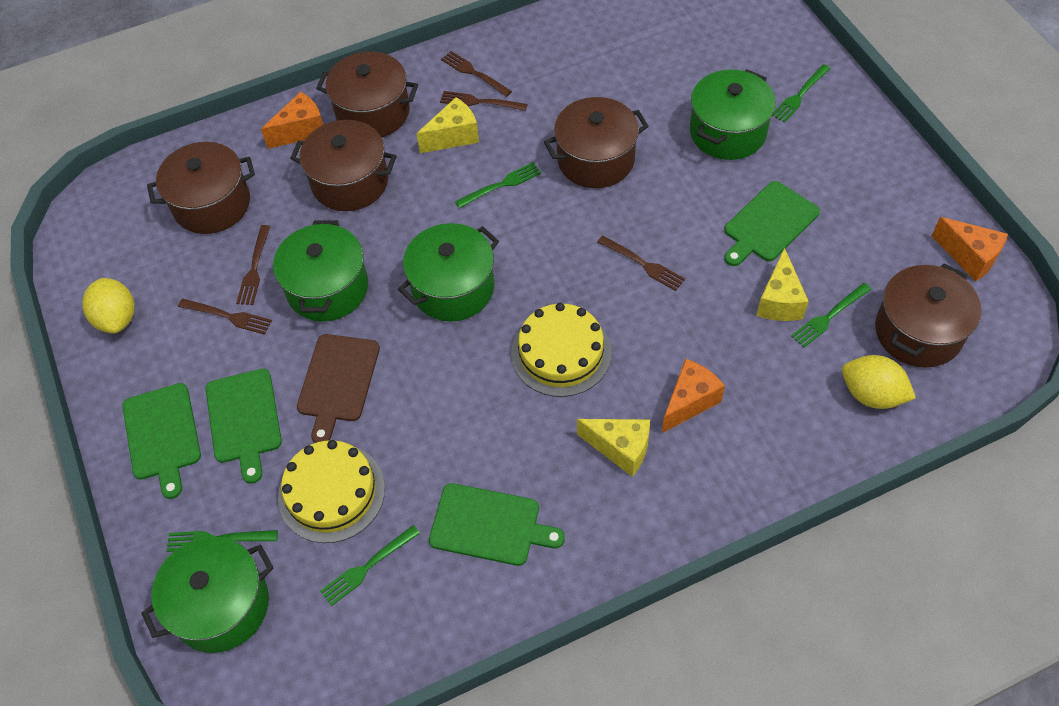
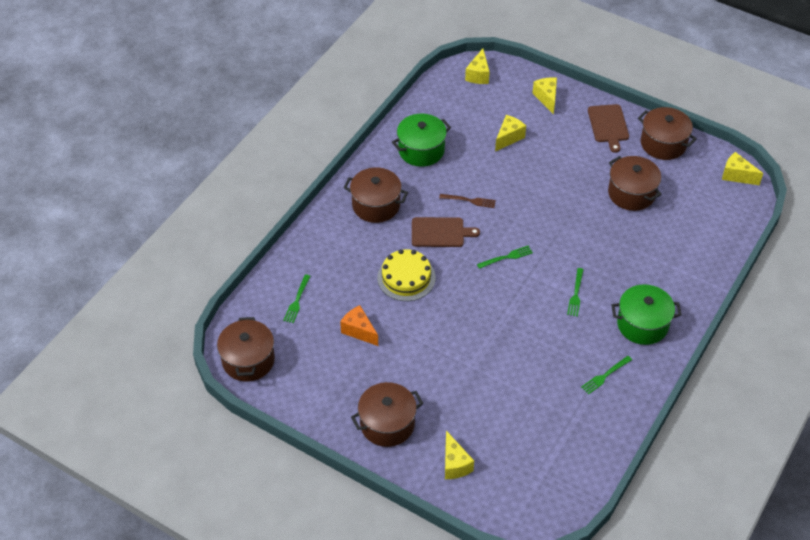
brown cutting board: [297,334,380,443] = 1 -> [412,217,480,247] [588,104,629,153] = 2
brown fork: [178,299,272,335] [236,225,271,305] [440,91,527,111] [441,51,512,97] [597,235,685,291] = 5 -> [439,194,496,208] = 1
green cutting board: [122,383,201,499] [206,369,282,484] [429,483,565,566] [724,181,820,266] = 4 -> none = 0
green fork: [166,530,278,552] [320,525,420,606] [455,162,542,208] [772,64,831,123] [791,283,871,347] = 5 -> [283,274,311,323] [477,245,533,269] [567,268,584,317] [581,356,632,395] = 4
green pot: [141,537,274,653] [273,220,368,322] [398,223,499,322] [690,69,776,160] = 4 -> [392,114,451,167] [611,284,682,345] = 2
orange cheese: [261,92,323,149] [662,358,725,433] [932,217,1008,282] = 3 -> [340,305,378,346] = 1
yellow cake: [278,440,385,543] [511,303,611,397] = 2 -> [377,249,436,301] = 1
yellow cheese: [417,97,479,153] [577,419,650,477] [756,247,809,321] = 3 -> [445,430,474,479] [465,49,490,84] [495,115,526,152] [532,77,557,115] [722,152,763,185] = 5
yellow lemon: [82,278,135,334] [842,355,916,409] = 2 -> none = 0

